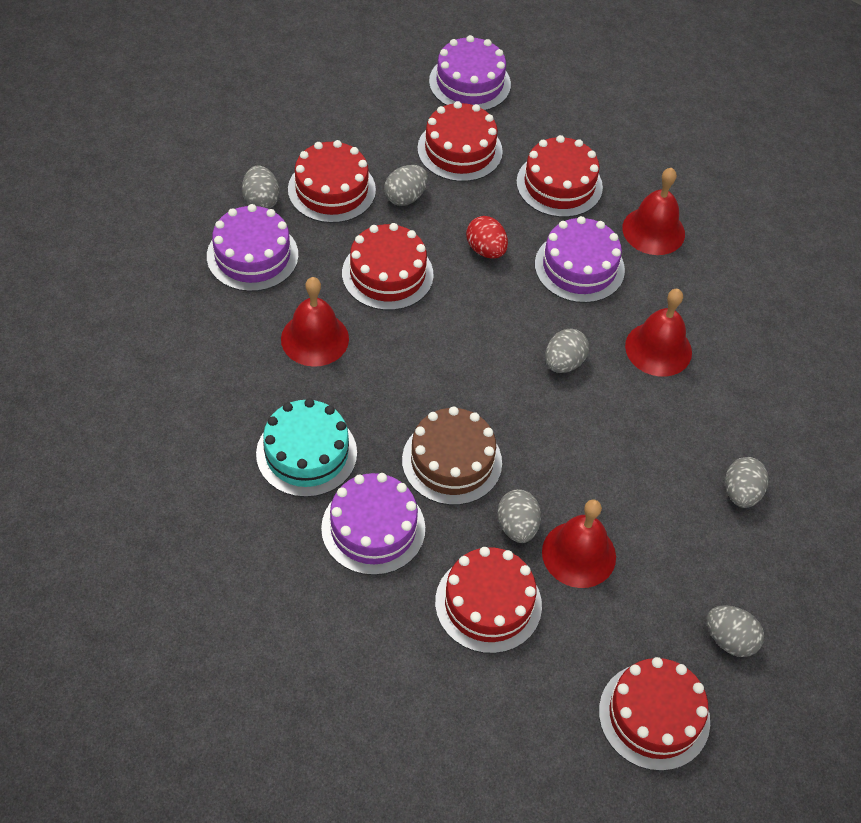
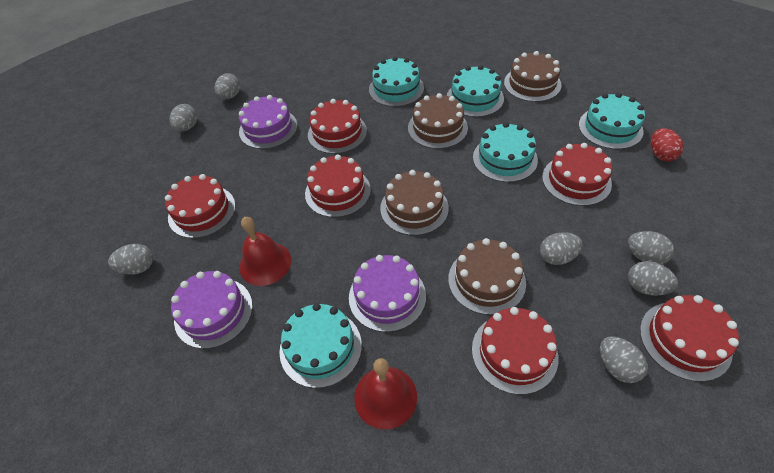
brown cake: [402,406,502,505] = 1 -> [380,170,449,235] [408,93,468,149] [448,238,526,315] [504,51,562,102] = 4
grey egg: [242,165,280,209] [384,165,428,206] [497,489,541,543] [545,328,589,373] [707,605,764,657] [725,457,769,508] = 6 -> [108,244,153,274] [170,104,197,132] [215,73,240,99] [540,232,583,265] [600,336,648,383] [628,231,674,264] [628,261,678,296] = 7
purple cake: [207,204,298,292] [321,473,425,575] [429,35,511,111] [535,216,625,303] = 4 -> [171,271,253,349] [239,95,297,149] [349,255,426,332] = 3
red bell: [281,277,349,367] [542,499,616,588] [622,168,685,255] [625,289,692,377] = 4 -> [239,217,291,286] [354,358,417,430] = 2
turquoise cake: [256,398,357,497] = 1 -> [279,303,362,388] [369,56,424,107] [447,65,504,117] [473,122,538,182] [579,93,645,149] = 5

